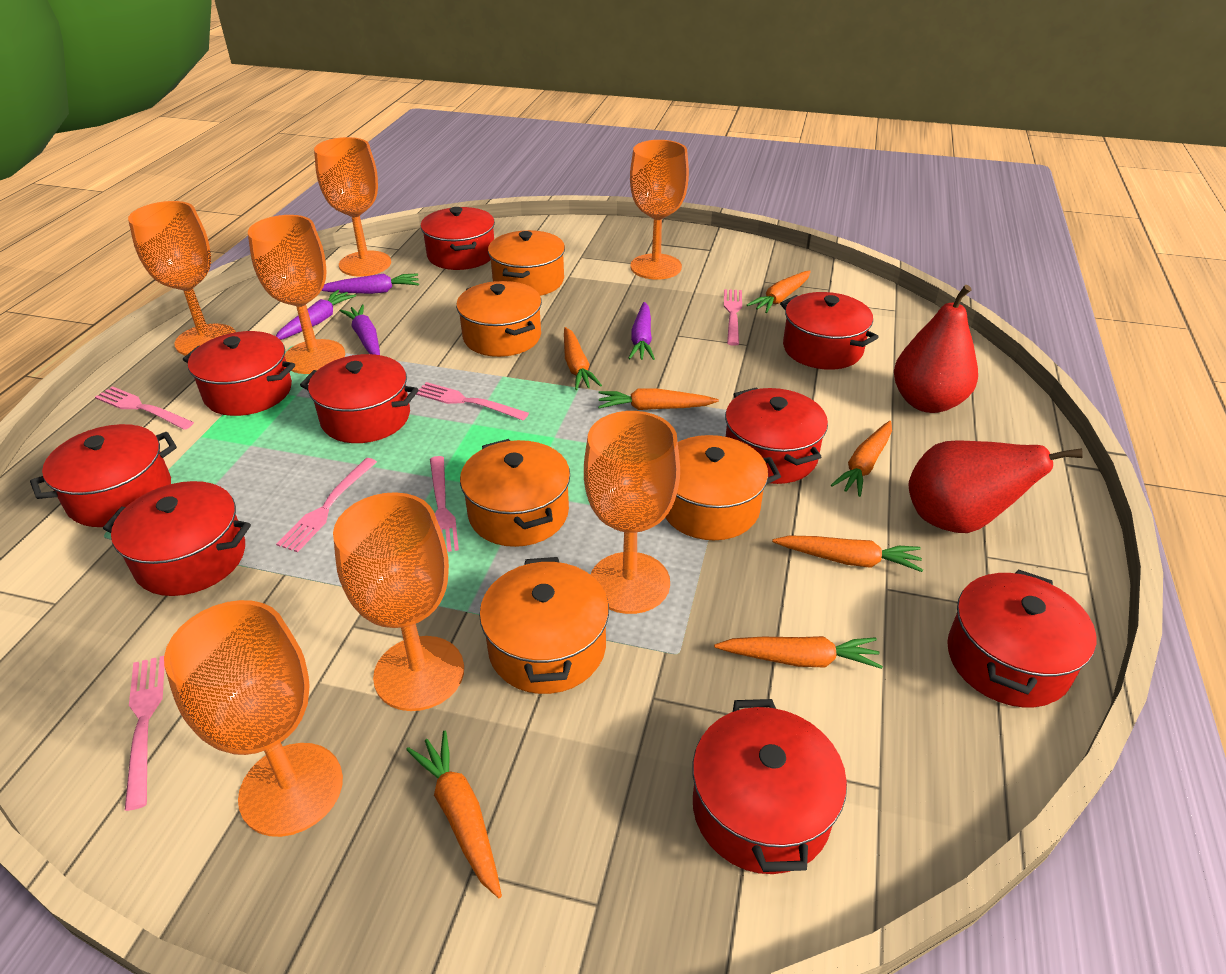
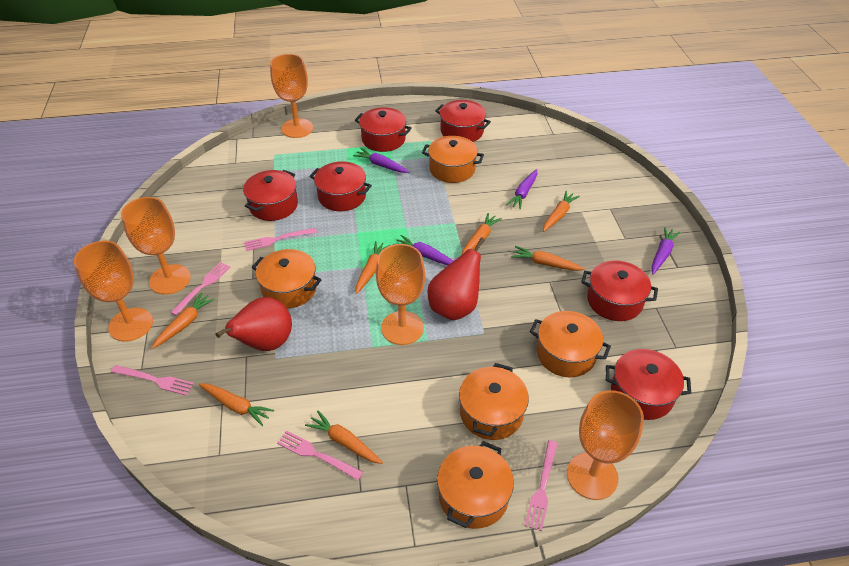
orange goblet: [128,201,236,356] [164,600,343,837] [248,215,345,374] [314,137,391,276] [333,492,464,711] [584,411,680,614] [630,140,689,280] = 7 -> [74,241,153,342] [121,197,191,295] [270,54,313,138] [376,244,425,345] [567,390,644,500] = 5
pink fork: [95,386,194,430] [125,656,165,811] [276,458,377,552] [416,382,529,420] [430,456,459,552] [724,289,742,346] = 6 -> [111,365,194,396] [170,262,230,316] [244,228,317,251] [277,431,363,480] [525,440,558,531] = 5
red pot: [30,424,177,527] [103,481,251,596] [183,331,295,416] [300,354,419,443] [421,207,495,270] [692,699,847,874] [725,387,828,484] [780,292,879,370] [947,569,1096,707] = 9 -> [243,170,298,221] [310,161,372,211] [355,107,412,152] [435,100,491,142] [581,260,658,321] [606,349,691,420] = 6

